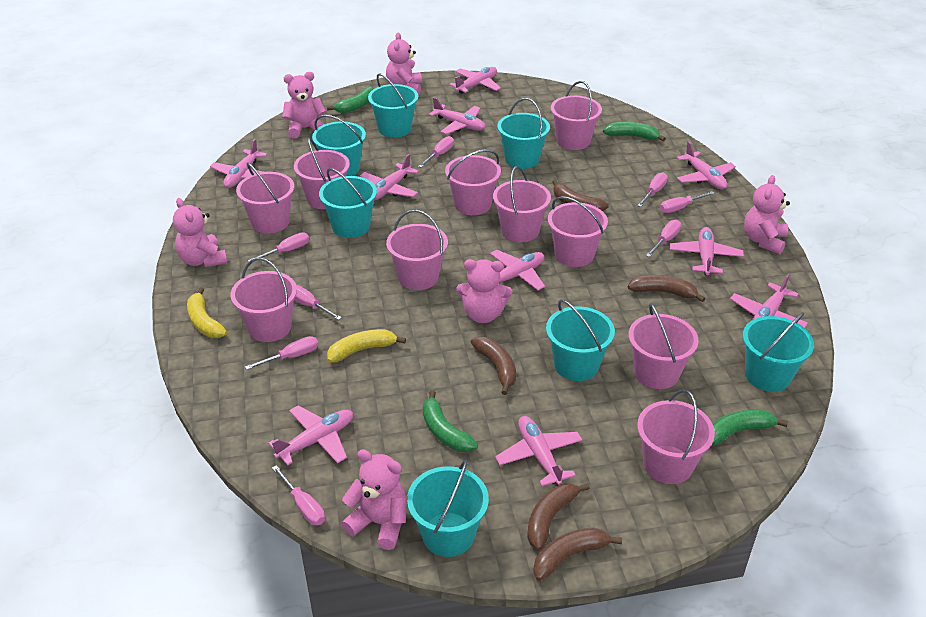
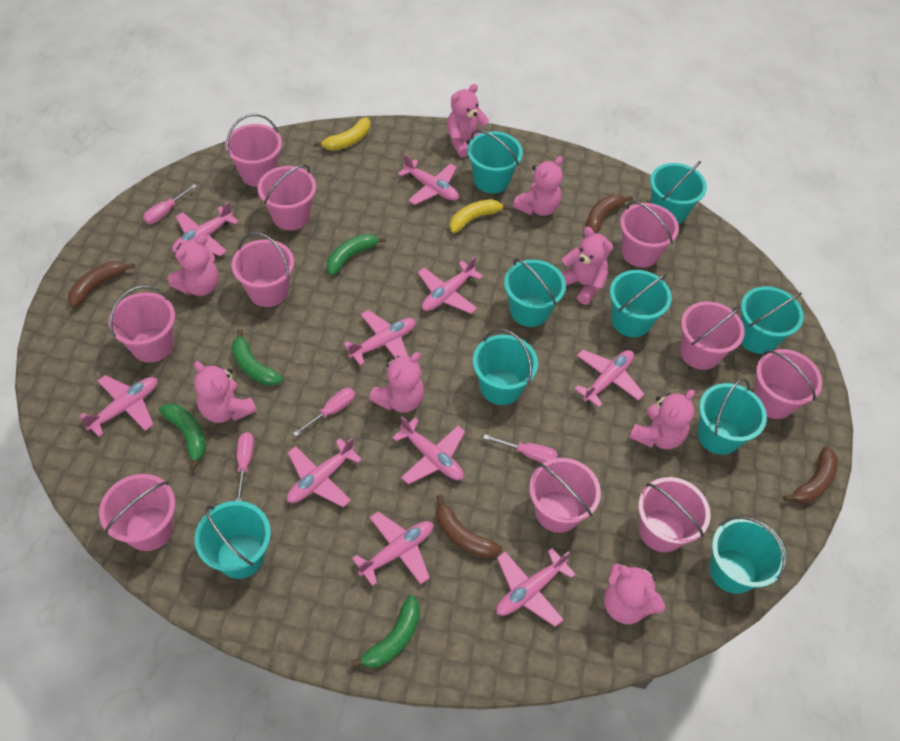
brown banana: [471,337,516,395] [527,483,590,550] [533,528,622,581] [553,180,609,211] [628,275,705,302] = 5 -> [68,261,135,307] [436,494,502,558] [586,194,633,233] [783,447,838,503] = 4
pink screwdriver: [245,336,318,370] [248,232,309,262] [272,465,325,525] [294,285,342,320] [418,136,454,168] [637,173,668,207] [646,220,681,257] [660,191,715,213] = 8 -> [143,184,197,224] [236,432,254,501] [293,388,355,436] [483,434,558,463] = 4
pink teddy bear: [173,198,227,267] [282,72,326,138] [342,449,407,550] [386,33,422,96] [456,259,512,323] [744,175,790,254] = 6 -> [168,235,219,296] [194,361,257,423] [369,352,424,413] [447,84,489,158] [513,156,563,216] [561,226,613,305] [604,564,665,624] [629,389,695,449] = 8
turquoise bucket: [312,115,366,176] [319,168,377,238] [368,74,418,138] [407,460,489,557] [497,98,550,169] [546,299,615,381] [743,312,814,392] = 7 -> [195,501,271,579] [467,130,523,194] [473,329,538,405] [504,259,566,327] [610,270,672,337] [650,161,707,225] [697,379,767,455] [709,516,786,594] [740,286,804,354] = 9

